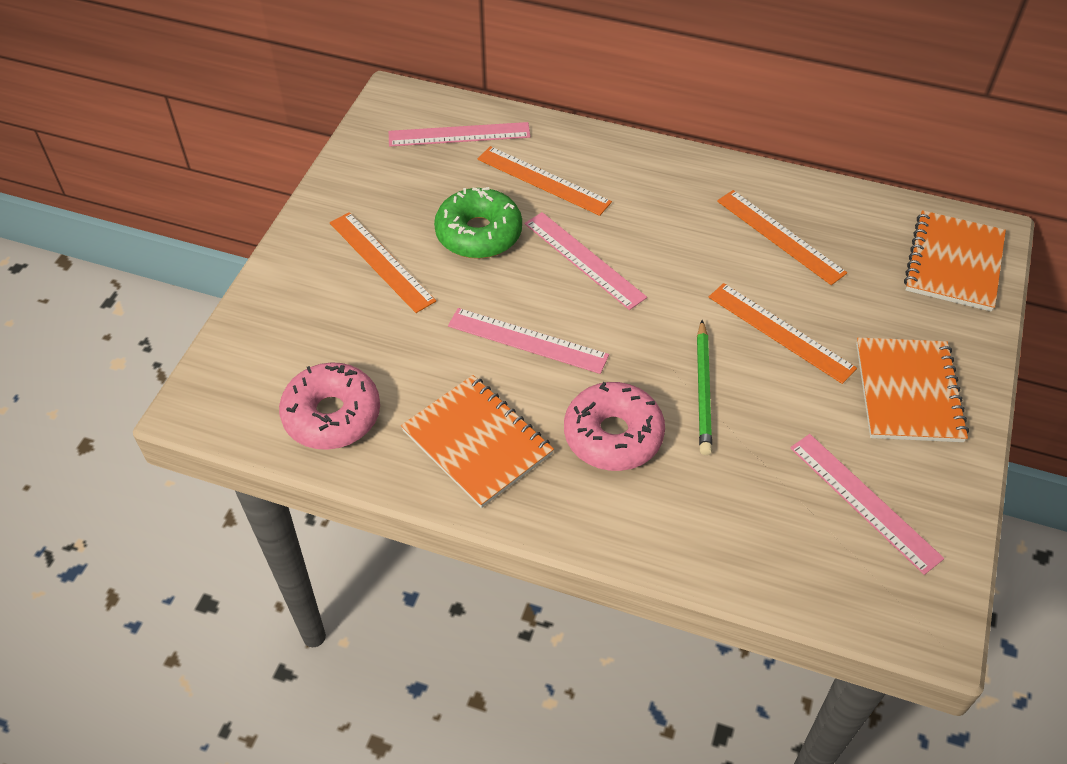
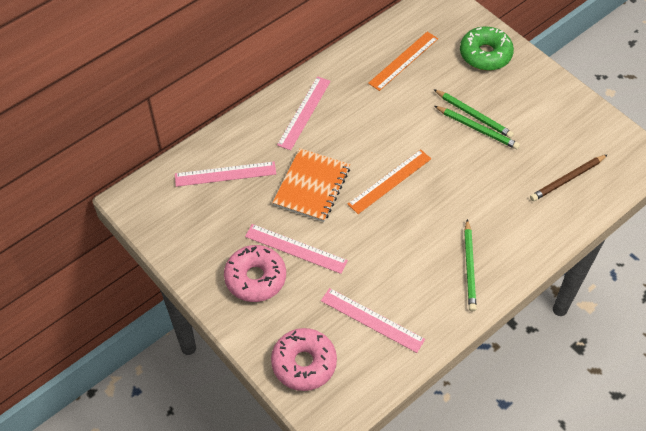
brown pencil: none = 0 -> [530,154,608,201] = 1
green pencil: [697,320,712,455] = 1 -> [433,89,514,138] [434,106,520,149] [464,219,477,311] = 3
orange notebook: [401,375,554,508] [856,337,969,442] [904,210,1006,312] = 3 -> [272,148,350,222] = 1
orange ruler: [330,212,436,313] [478,146,612,216] [709,283,857,384] [717,190,847,285] = 4 -> [348,149,431,214] [368,32,438,91] = 2

